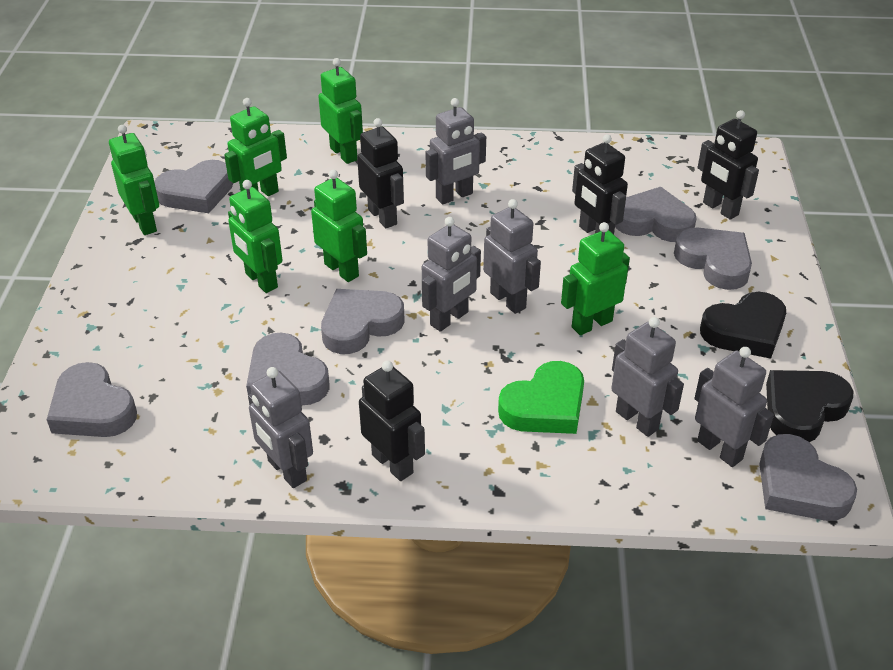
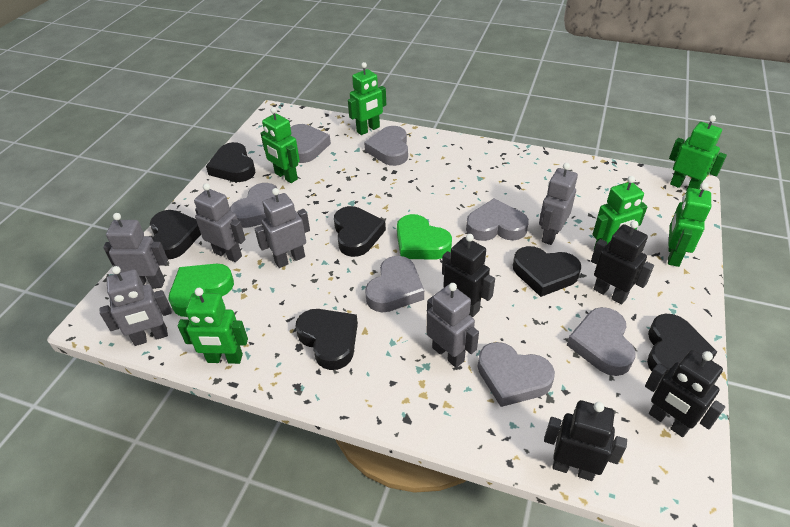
black heart: [700,292,786,359] [766,370,853,442] = 2 -> [150,210,201,259] [206,142,256,182] [295,309,358,370] [334,206,386,257] [513,246,581,297] [647,314,717,374] = 6
green heart: [498,361,584,434] = 1 -> [169,264,234,317] [397,214,452,259] = 2

